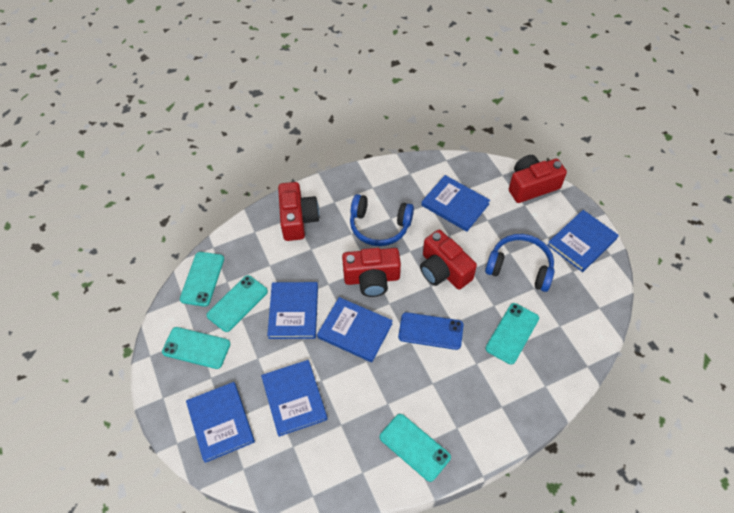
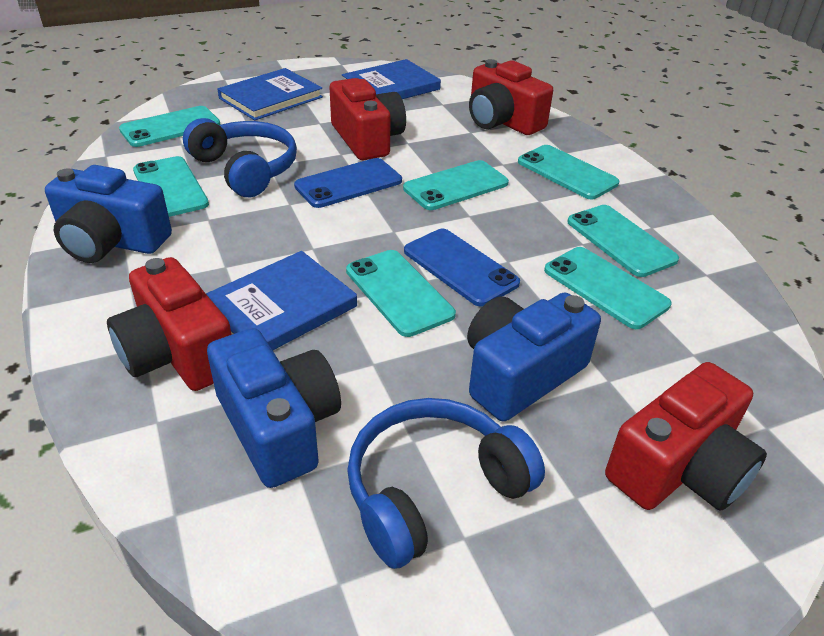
blue book: [186,382,255,463] [261,360,328,437] [267,282,318,339] [317,297,393,362] [421,175,490,232] [547,210,619,272] = 6 -> [206,251,357,350] [218,68,323,120] [342,59,441,99] = 3
blue camera: none = 0 -> [45,165,172,263] [207,328,341,488] [467,292,601,421] = 3
blue phone: [398,312,464,350] = 1 -> [294,158,402,208] [404,229,520,307] = 2
turquoise phone: [162,327,230,369] [180,252,224,307] [207,275,268,332] [380,414,451,482] [485,303,539,365] = 5 -> [119,106,221,147] [133,156,209,217] [346,250,456,337] [403,160,509,210] [518,145,619,199] [544,247,671,329] [567,205,679,277] = 7

